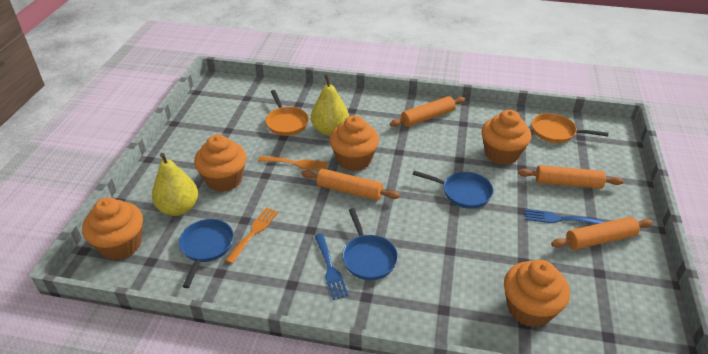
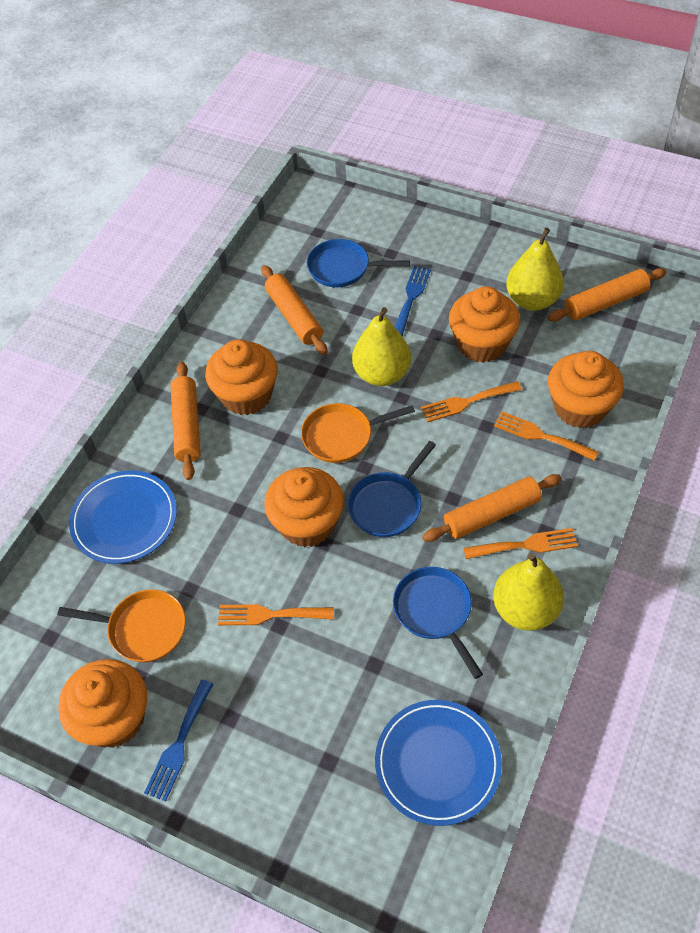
blue plate: none = 0 -> [69,470,177,564] [375,700,502,826] = 2
orange fork: [225,207,279,264] [258,156,328,171] = 2 -> [218,604,334,625] [421,381,522,422] [463,528,578,559] [494,412,598,461] = 4
yellow pear: [152,153,198,216] [311,74,349,136] = 2 -> [352,307,411,386] [493,553,564,631] [506,228,564,311] = 3

